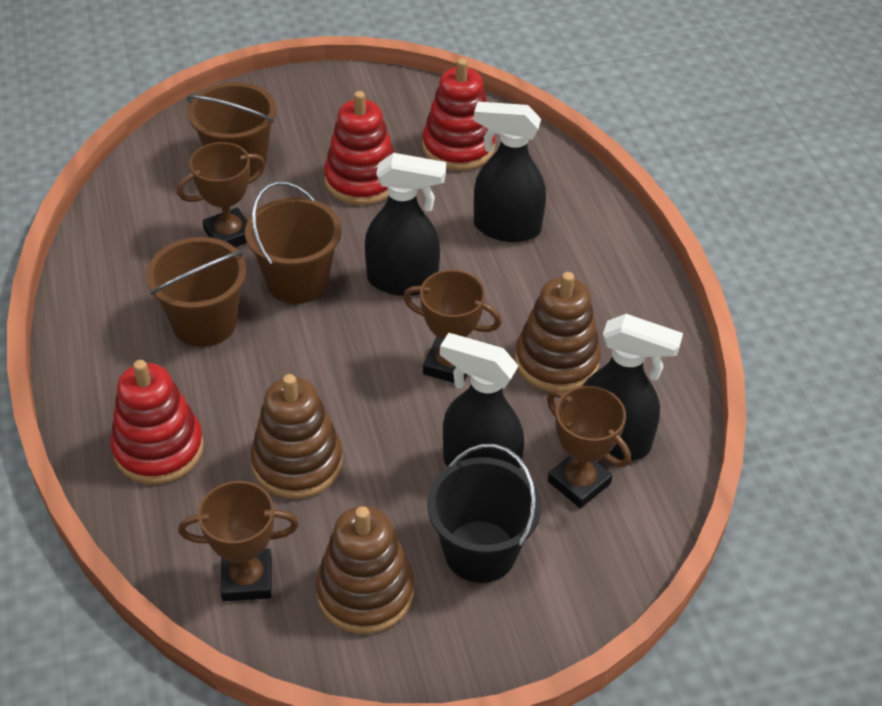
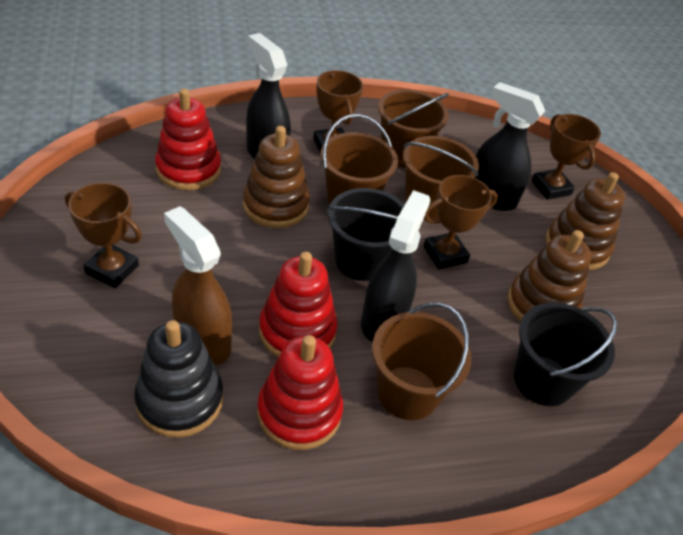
black bucket: [427,444,541,583] = 1 -> [327,188,405,281] [514,302,618,406] = 2
black spray bottle: [365,153,446,296] [440,333,524,469] [474,102,546,242] [582,314,683,461] = 4 -> [246,33,291,160] [361,190,430,342] [475,82,545,211] = 3
black stacking toy: none = 0 -> [134,320,223,438] = 1
brown bucket: [146,237,246,347] [187,82,276,177] [245,181,341,304] = 3 -> [321,114,398,205] [372,303,472,420] [378,89,449,168] [403,136,479,219] = 4
brown spray bottle: none = 0 -> [164,206,232,365] = 1

